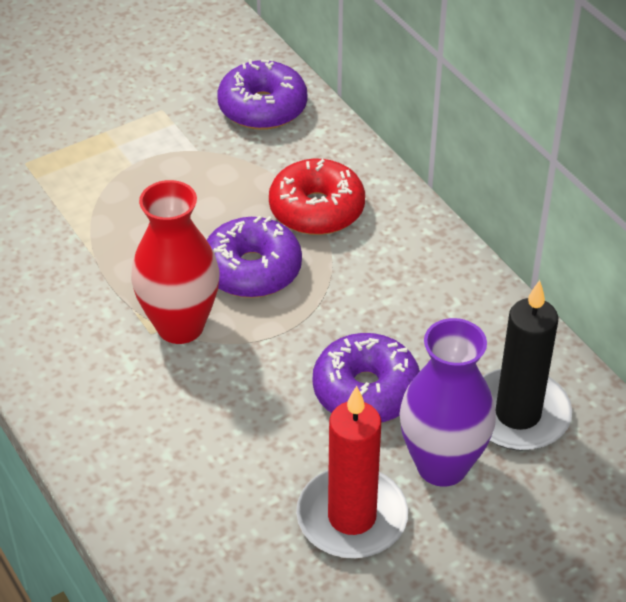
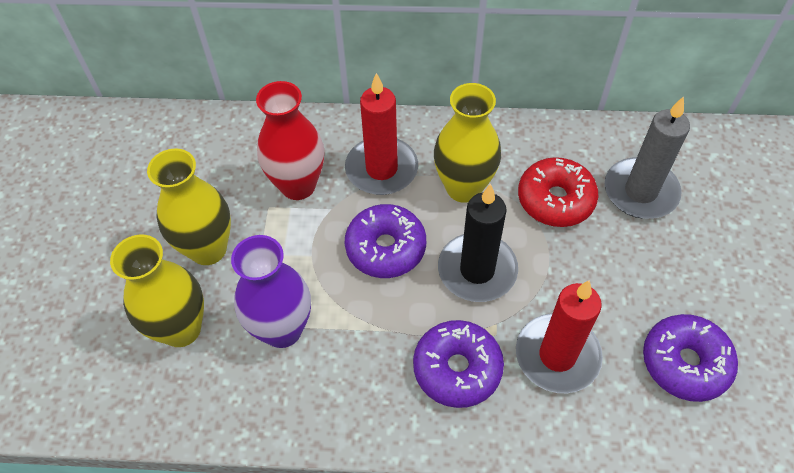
grey candle: none = 0 -> [605,96,690,219] = 1
red candle: [296,386,408,558] = 1 -> [345,73,418,195] [516,280,603,393] = 2
yellow vase: none = 0 -> [110,234,204,347] [147,148,231,265] [434,83,501,203] = 3

